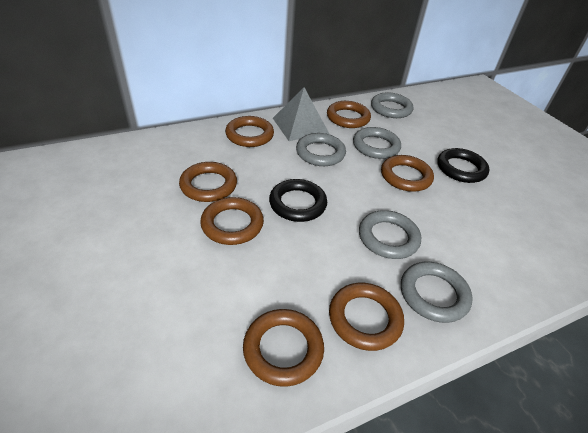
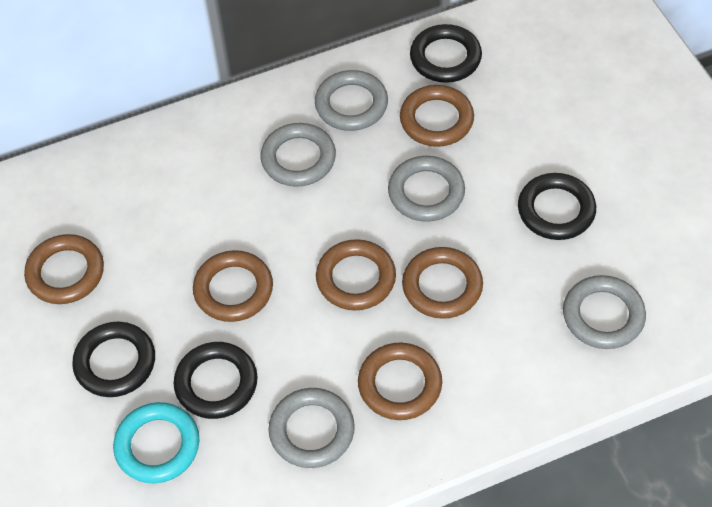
black ring: [269,179,327,222] [437,148,490,183] = 2 -> [72,322,155,397] [174,342,258,419] [410,24,482,83] [518,173,596,240] = 4
brown ring: [179,162,237,202] [200,197,264,245] [225,116,274,147] [243,309,324,387] [327,101,371,128] [329,283,404,351] [381,155,434,192] = 7 -> [24,234,104,304] [193,250,273,322] [316,239,396,310] [358,343,442,420] [400,85,474,147] [402,247,483,319] = 6
grey pyramid: [273,87,329,141] = 1 -> none = 0
turquoise ring: none = 0 -> [113,402,199,483] = 1

